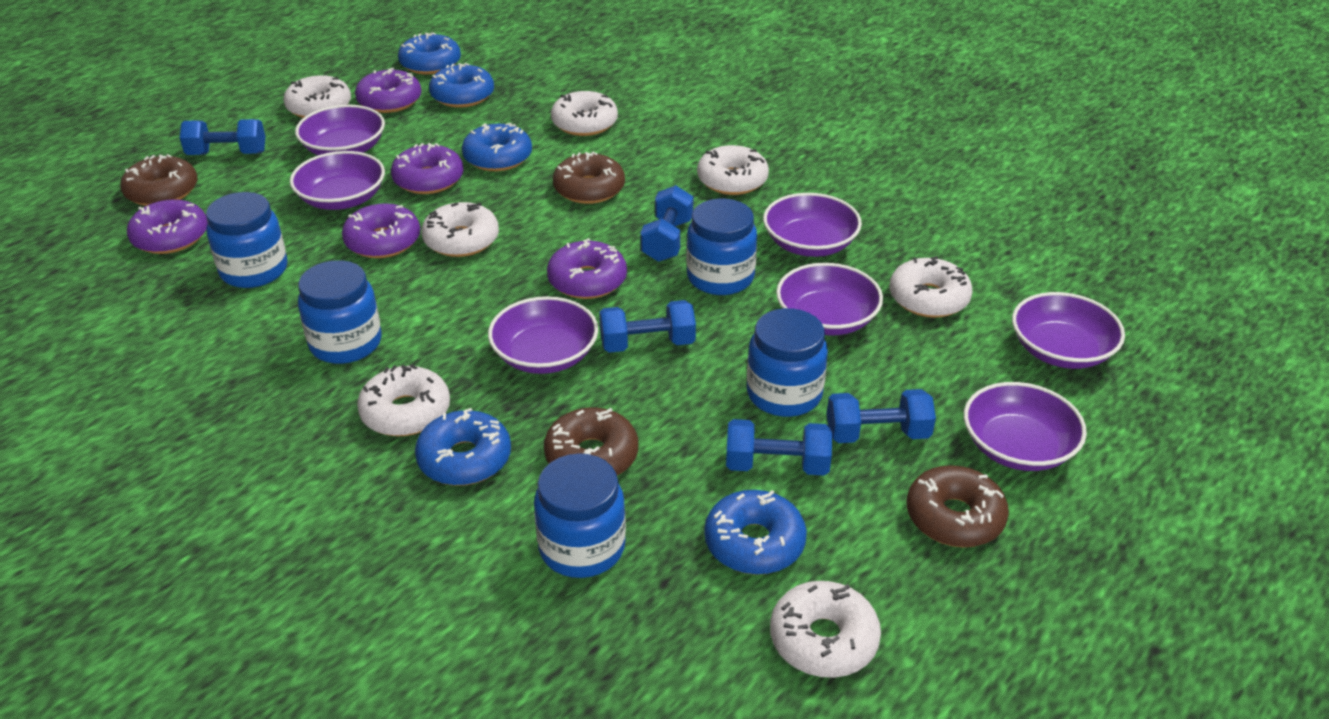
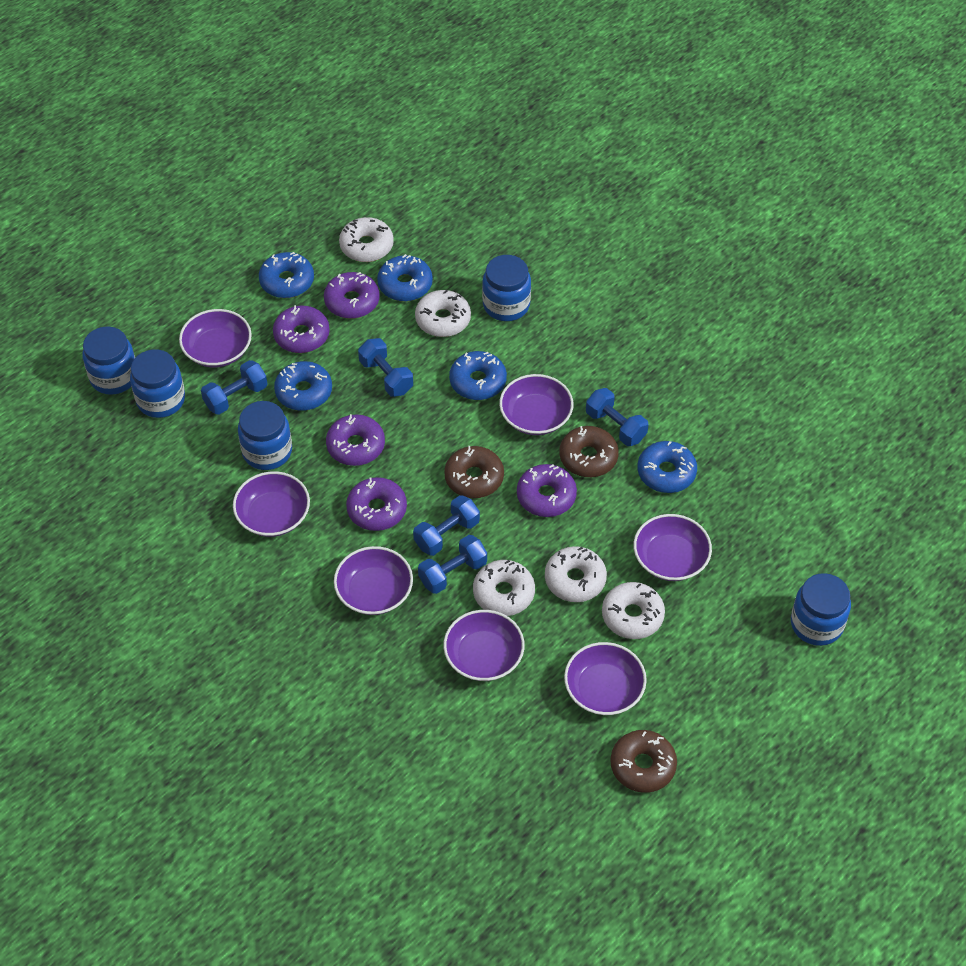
brown donut: [120,154,197,206] [544,407,638,476] [553,152,625,204] [907,465,1009,547] = 4 -> [444,446,504,498] [559,426,619,477] [610,730,677,793] = 3
white donut: [283,75,351,118] [357,364,450,436] [421,202,499,257] [551,91,618,136] [697,145,769,195] [770,581,881,678] [889,256,973,318] = 7 -> [339,217,394,262] [415,290,471,337] [473,560,535,616] [545,546,607,602] [602,582,665,639] = 5

